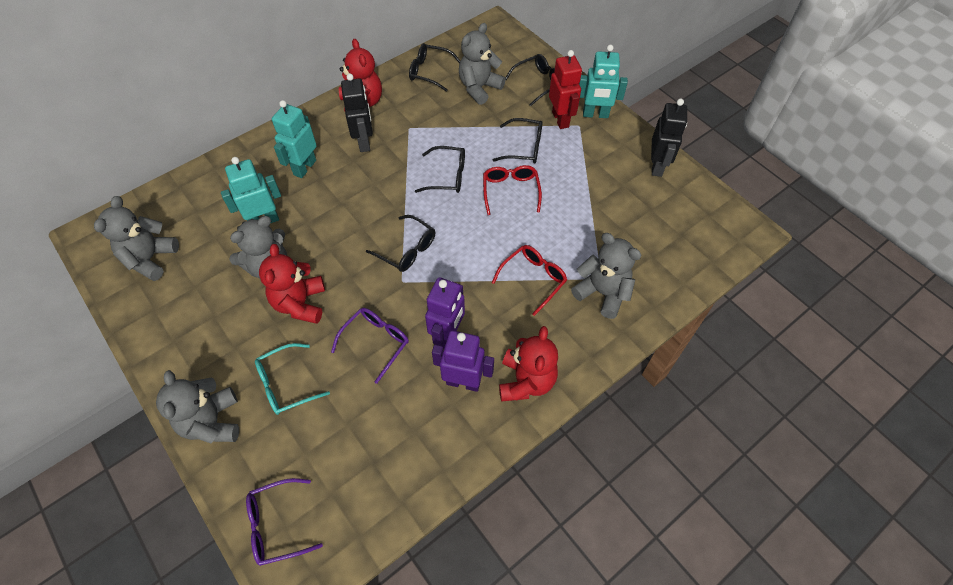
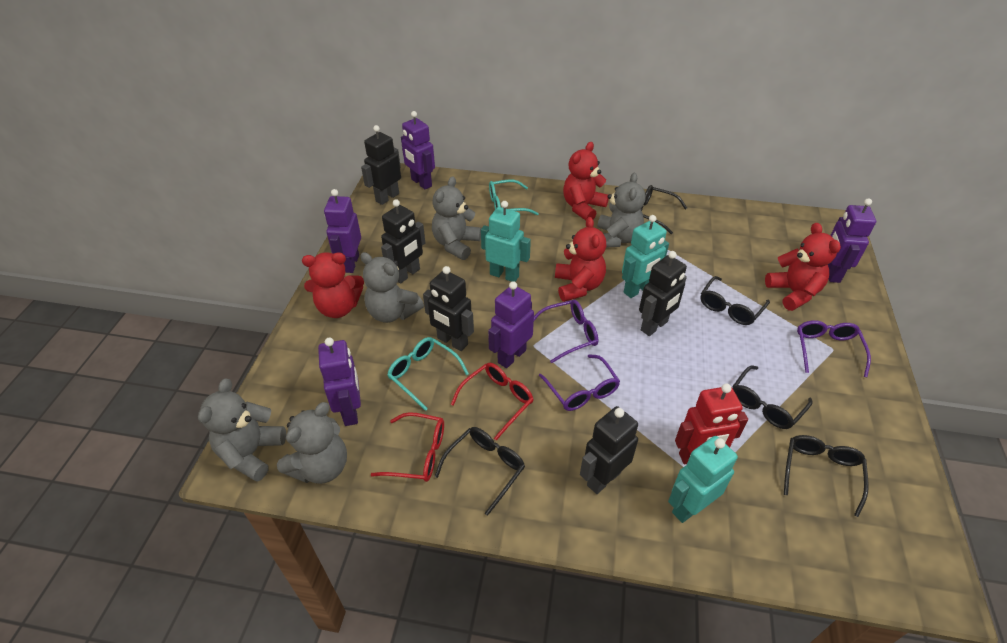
black robot: [341,74,373,152] [651,99,687,177] = 2 -> [361,125,401,205] [381,199,425,283] [423,266,474,351] [580,406,638,494] [639,251,687,336] = 5
purple glasses: [246,478,323,566] [331,308,409,384] = 2 -> [534,300,598,363] [539,354,620,411] [797,320,871,377] = 3
purple robot: [425,277,465,349] [432,331,494,392] = 2 -> [318,338,361,426] [324,189,361,273] [401,111,435,190] [488,281,534,368] [828,198,876,283] = 5
red teddy bear: [259,244,325,324] [339,39,382,111] [499,326,558,402] = 3 -> [302,252,364,318] [555,217,606,302] [563,142,609,220] [765,223,841,311] = 4
turquoise glasses: [255,343,330,415] = 1 -> [387,337,469,411] [489,180,539,215] = 2

